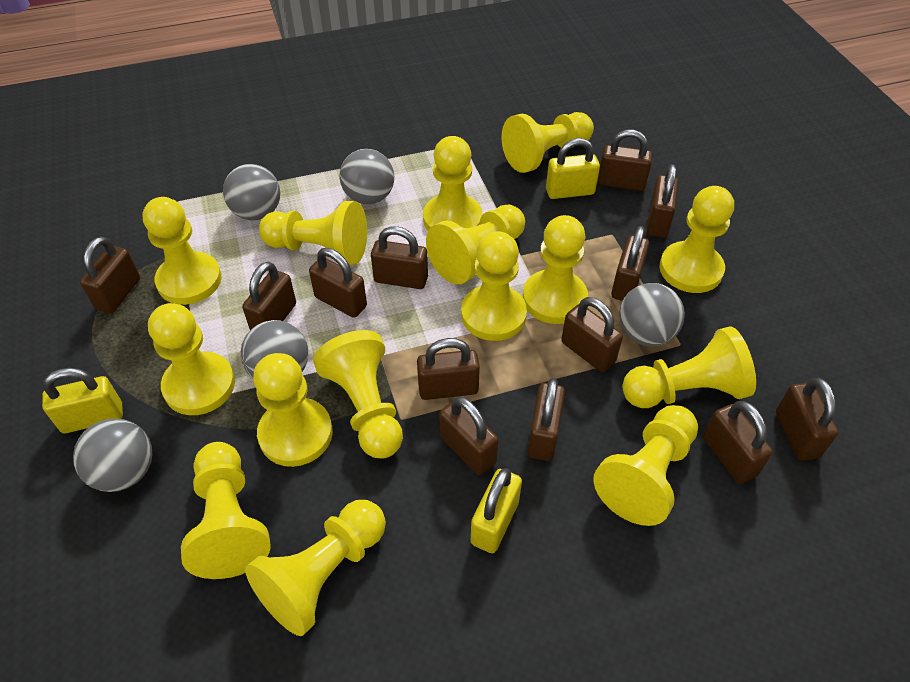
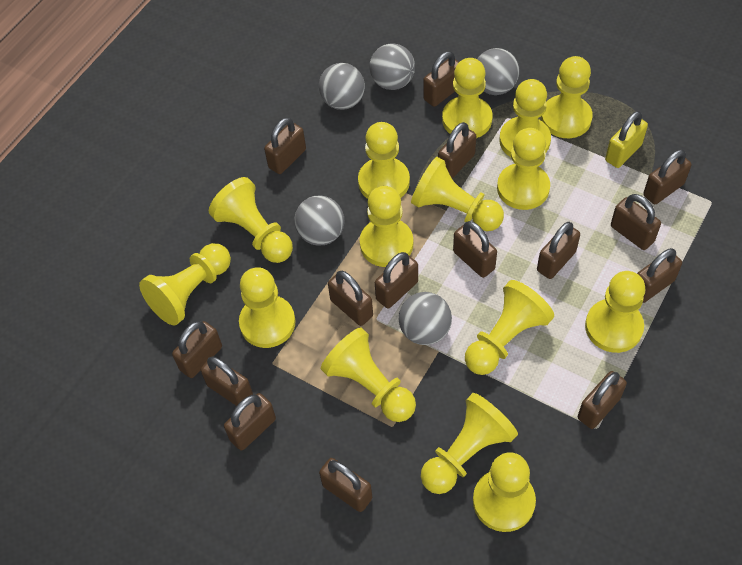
brown padlock: [80,237,140,313] [242,262,296,330] [309,248,367,318] [371,226,428,289] [417,338,480,400] [439,396,498,475] [527,378,565,461] [561,297,623,372] [598,129,652,191] [611,226,649,301] [647,164,678,238] [703,401,773,484] [776,378,838,461] = 13 -> [172,321,222,378] [201,356,253,406] [224,393,276,451] [264,117,306,174] [319,458,372,512] [328,271,373,326] [375,252,418,308] [423,51,459,107] [438,122,476,178] [453,221,497,278] [537,222,580,279] [578,371,627,429] [611,194,661,250] [637,248,682,303] [643,149,691,204] = 15
yellow padlock: [42,368,123,433] [471,468,522,553] [546,138,600,199] = 3 -> [605,111,648,168] = 1

